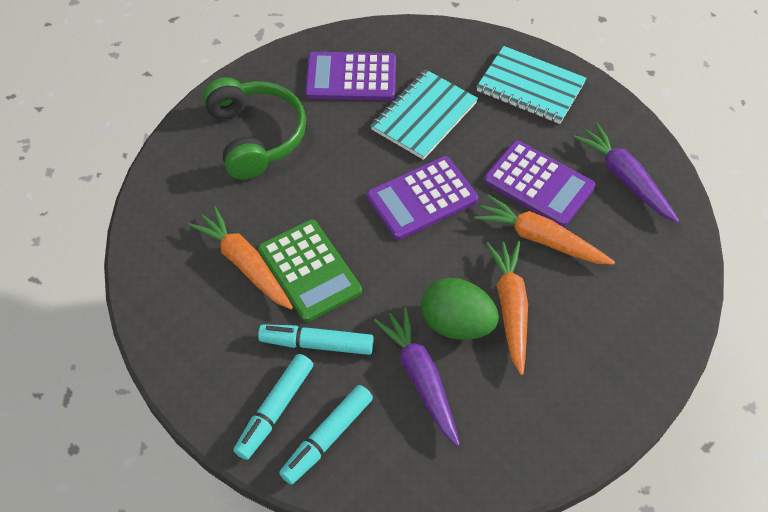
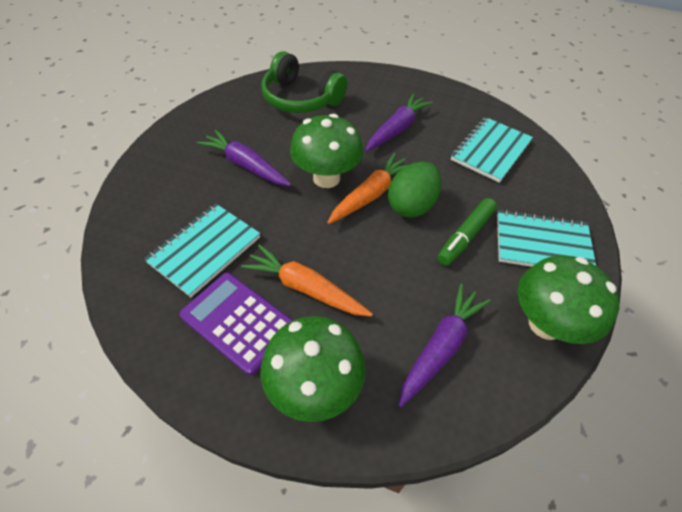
green calculator: [258,219,362,322] = 1 -> none = 0
green marker: none = 0 -> [437,198,497,266] = 1
green mushroom: none = 0 -> [261,316,366,422] [290,114,363,188] [518,256,620,344] = 3
orange carrot: [189,206,293,309] [474,194,615,265] [486,241,528,375] = 3 -> [241,244,373,316] [327,153,408,224] = 2
purple calculator: [305,52,396,100] [367,156,478,240] [484,140,595,227] = 3 -> [179,273,293,375] = 1
purple carrot: [374,307,460,446] [573,123,679,223] = 2 -> [197,130,291,186] [365,93,433,152] [398,283,491,407] = 3
turquoise marker: [233,354,313,460] [258,324,374,355] [279,385,373,485] = 3 -> none = 0
turquoise notebook: [371,69,478,160] [477,46,587,124] = 2 -> [144,204,260,297] [451,117,533,183] [497,210,596,267] = 3

